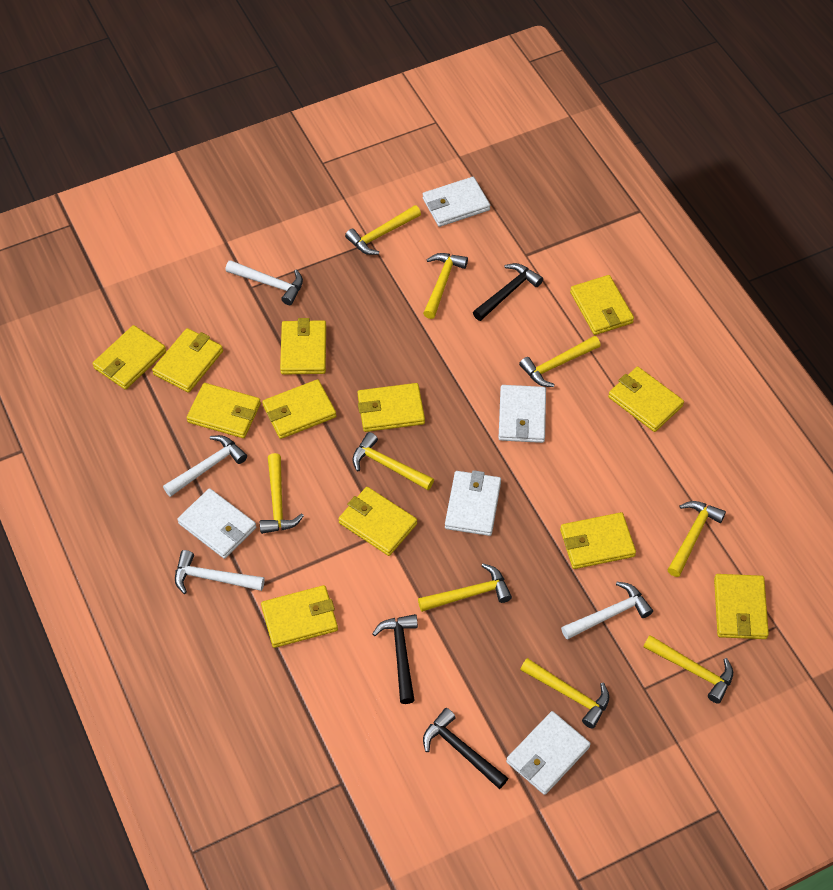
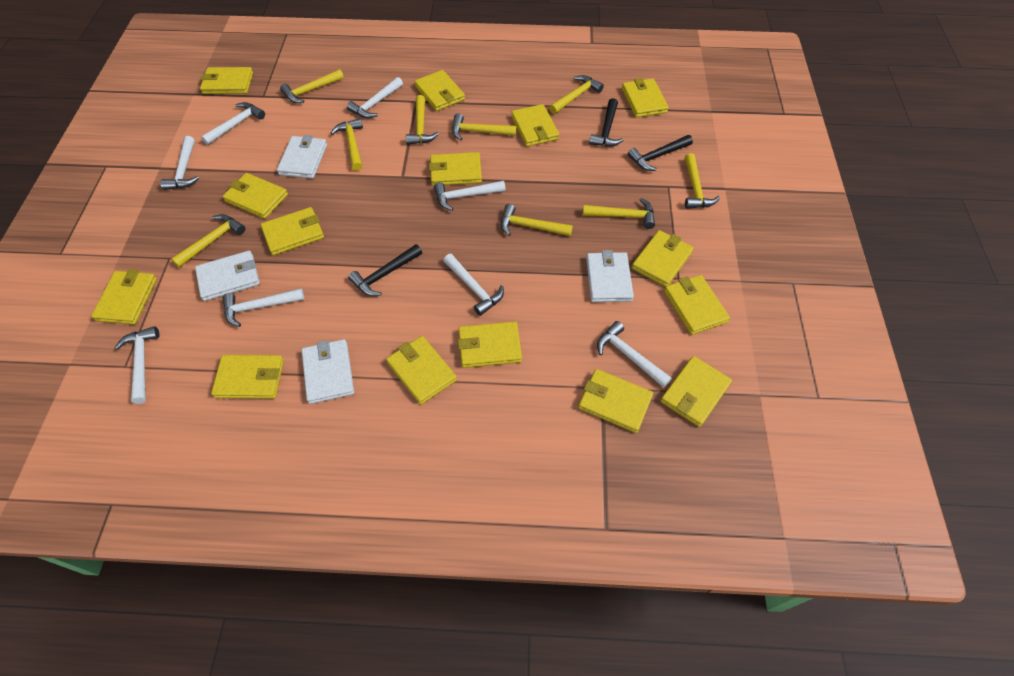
white hammer: [163,435,247,497] [175,550,265,594] [225,260,303,305] [561,582,653,640] = 4 -> [114,326,160,404] [160,136,199,190] [201,102,265,145] [222,288,304,327] [347,77,403,118] [434,181,506,210] [443,254,504,316] [597,321,672,388] = 8
white wallet: [177,488,256,559] [423,177,490,227] [445,470,501,536] [498,385,546,443] [506,711,591,795] = 5 -> [195,251,260,301] [277,135,327,179] [301,339,354,404] [586,250,634,302] = 4
yellow wallet: [92,325,166,390] [152,328,223,393] [187,383,261,438] [261,585,338,648] [262,379,336,439] [280,318,326,375] [338,487,417,556] [358,383,425,432] [560,512,636,569] [570,275,634,335] [608,367,684,432] [714,574,769,639] = 12 -> [91,269,157,325] [200,67,253,94] [211,355,284,399] [223,173,288,219] [261,207,324,255] [386,336,457,404] [414,70,465,111] [429,152,482,186] [458,321,522,368] [511,104,559,147] [578,369,653,433] [622,78,669,118] [632,230,694,287] [660,356,732,427] [664,275,730,335] = 15

